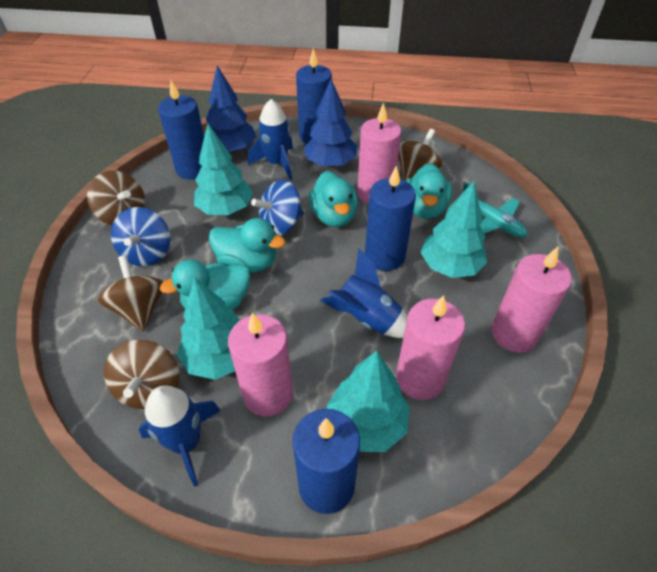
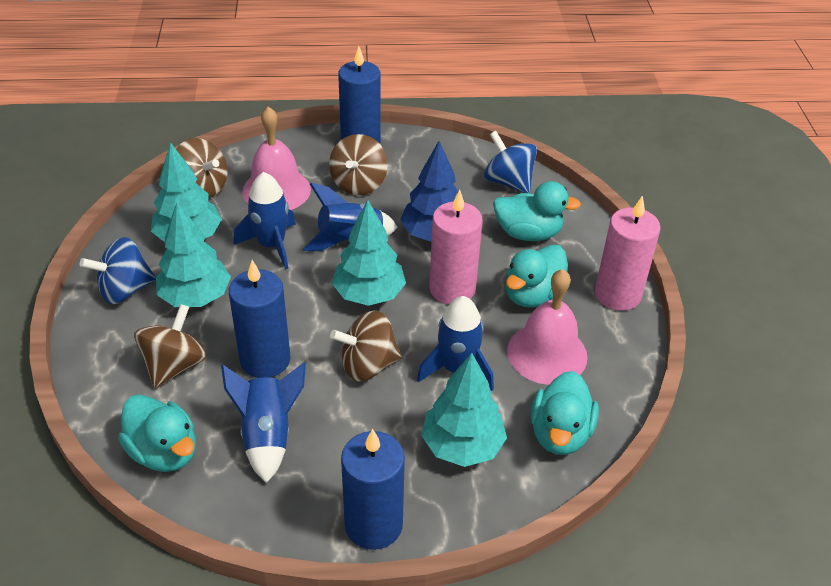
blue candle: [158,80,204,180] [292,409,360,514] [296,48,332,144] [365,165,416,271] = 4 -> [229,260,291,378] [338,46,381,144] [341,429,405,550] = 3
blue rocket: [139,386,221,487] [248,99,293,180] [320,249,408,338] = 3 -> [221,362,306,483] [233,172,296,269] [303,183,398,251] [417,296,494,391] = 4
blue tree: [206,65,256,153] [303,79,357,167] = 2 -> [400,141,458,242] = 1
pink bell: none = 0 -> [242,107,311,210] [507,269,588,385] = 2
pink candle: [228,312,293,416] [357,103,401,204] [396,295,465,400] [491,247,572,353] = 4 -> [429,190,483,304] [595,195,661,311] = 2
turquoise plane: [463,182,527,237] = 1 -> none = 0

